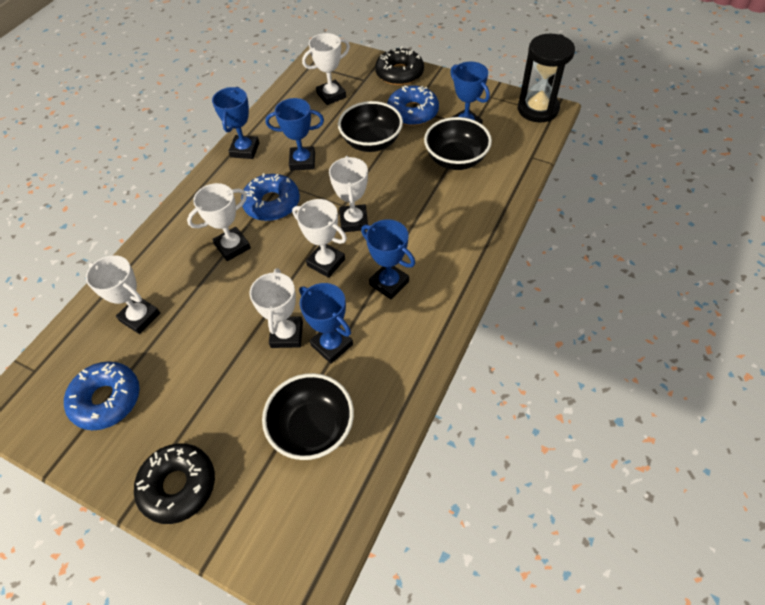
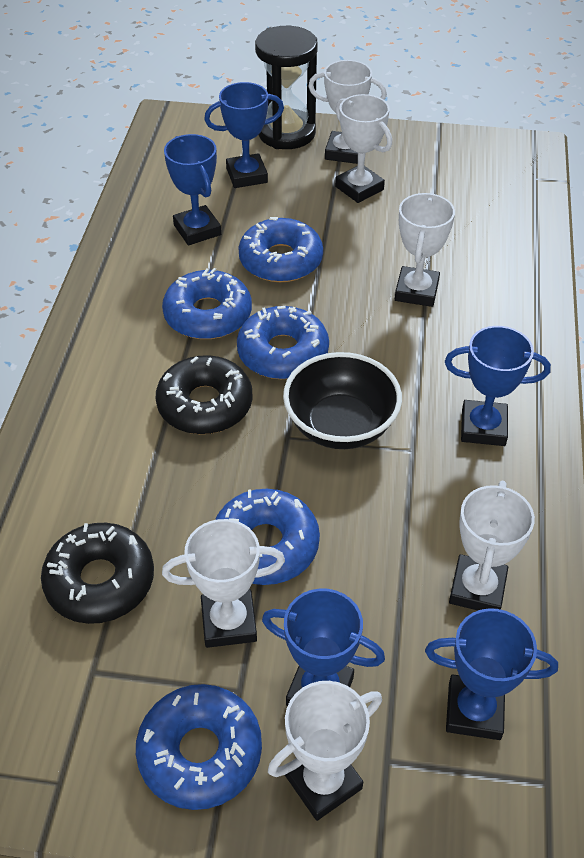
black bowl: [262,373,354,460] [338,101,403,152] [424,117,492,170] = 3 -> [283,352,402,449] = 1
blue donut: [64,361,140,430] [241,173,300,221] [387,85,439,126] = 3 -> [136,684,262,810] [162,268,252,339] [215,489,320,585] [237,306,329,379] [238,217,323,282] = 5

